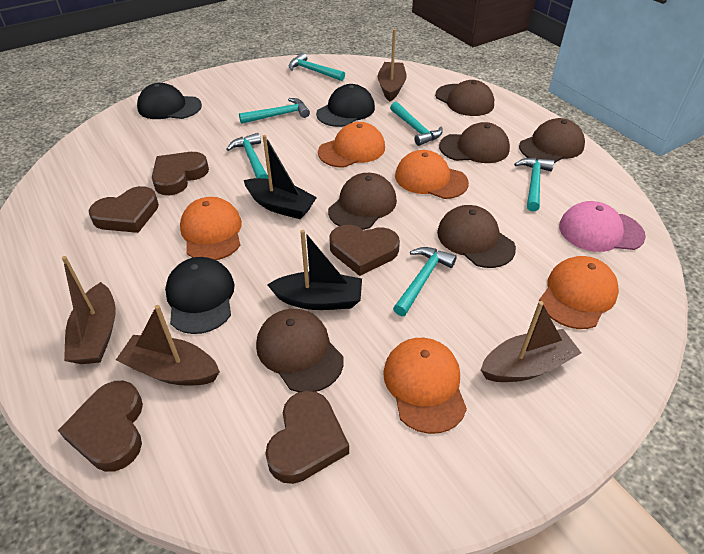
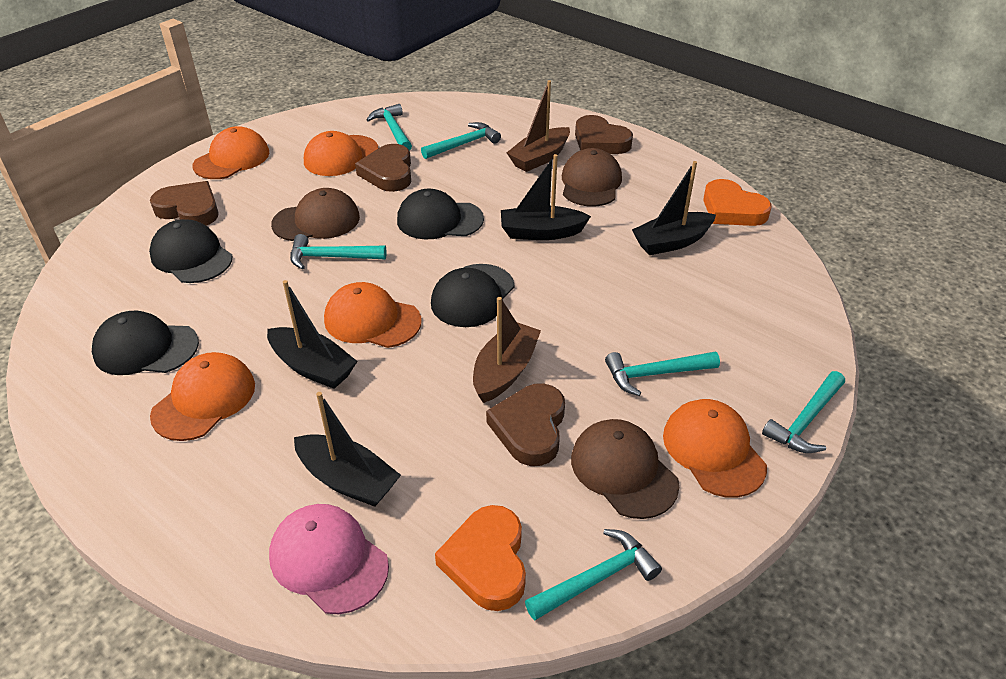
black boat: [244,135,317,219] [267,230,362,310] = 2 -> [267,280,357,389] [294,392,401,507] [501,154,591,240] [632,161,716,255] = 4
black cap: [137,83,202,119] [165,257,235,334] [316,84,375,127] = 3 -> [92,311,199,375] [149,219,232,283] [397,188,484,240] [431,264,515,327] = 4
brown boat: [62,256,116,364] [116,305,220,385] [378,29,406,101] [481,301,581,382] = 4 -> [473,297,541,403] [507,80,570,172] = 2
brown cap: [256,309,344,392] [328,173,397,230] [435,80,494,116] [437,205,516,268] [439,122,510,163] [519,118,585,163] = 6 -> [271,188,360,241] [562,148,622,207] [571,419,679,519] = 3
brown heart: [58,381,143,472] [89,186,159,233] [152,152,209,195] [265,391,349,484] [329,225,400,276] = 5 -> [150,181,219,226] [355,144,411,192] [486,383,565,466] [575,115,633,154] = 4
orange heart: none = 0 -> [435,505,526,611] [703,179,771,226] = 2

